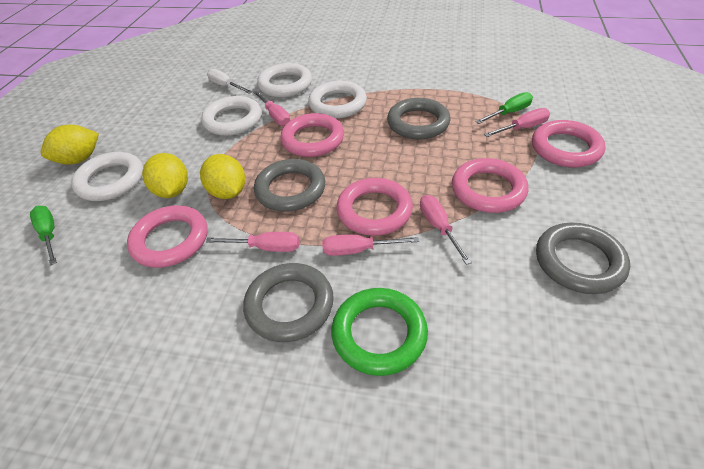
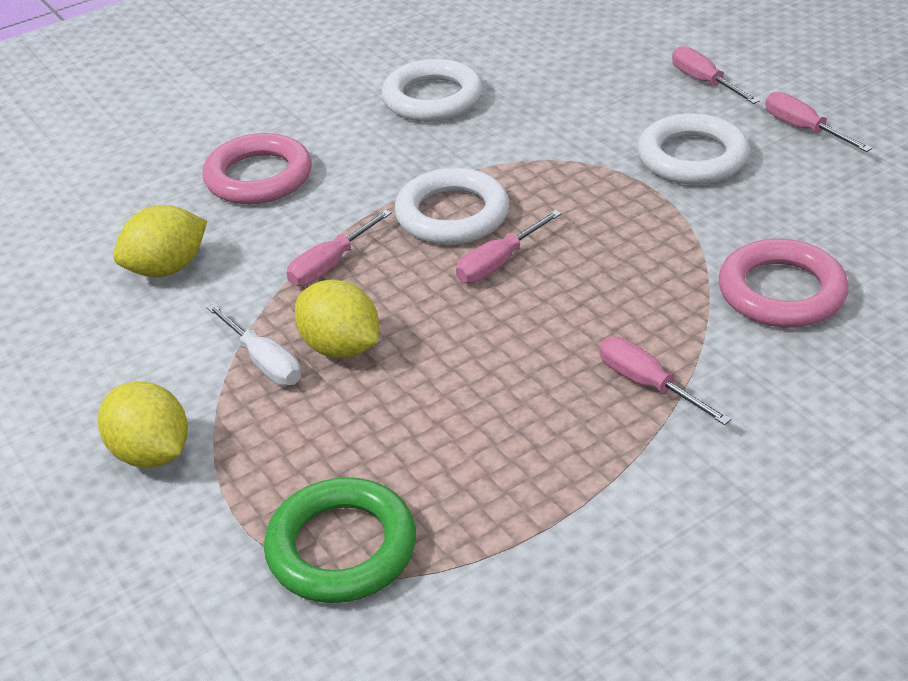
green screwdriver: [30,206,57,265] [475,92,533,124] = 2 -> none = 0
grey ring: [243,263,334,342] [254,159,325,212] [387,98,450,140] [536,223,630,294] = 4 -> none = 0
pink ring: [127,205,208,268] [280,113,344,157] [336,178,413,236] [452,158,528,213] [532,120,606,167] = 5 -> [202,133,312,204] [719,239,849,328] = 2
white ring: [71,152,143,201] [201,96,262,136] [257,63,312,97] [308,81,367,119] = 4 -> [382,59,483,122] [394,168,509,245] [637,113,750,185] = 3

